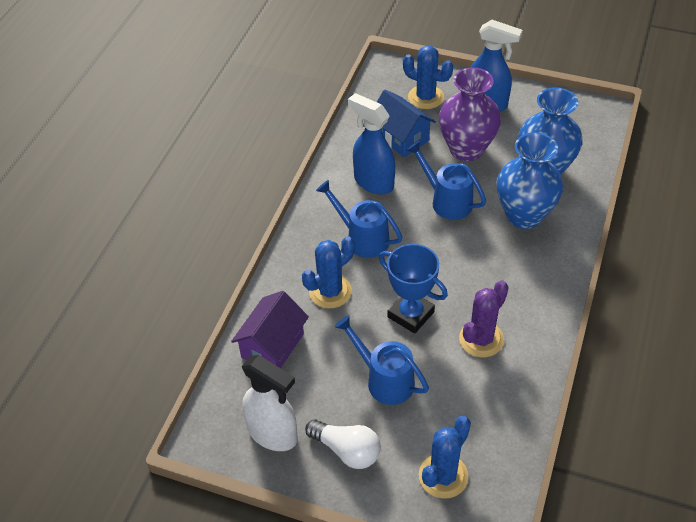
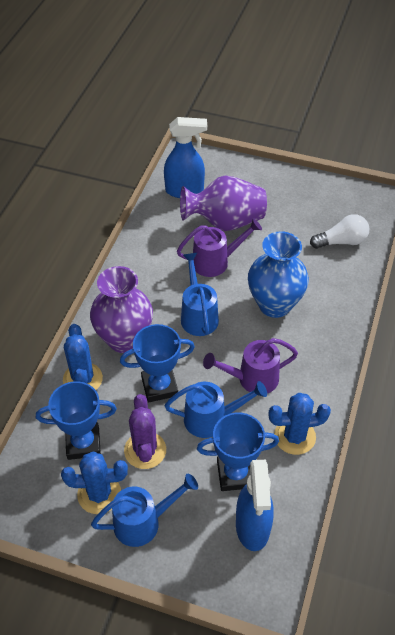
blue house: [377,90,436,157] = 1 -> none = 0
blue trophy: [379,244,448,334] = 1 -> [36,381,117,460] [120,324,195,402] [197,413,279,491] = 3
blue vase: [496,132,563,229] [518,87,583,175] = 2 -> [248,231,309,318] = 1
purple house: [231,291,309,368] = 1 -> none = 0
purple vase: [439,67,501,161] = 1 -> [90,266,153,353] [180,175,267,231] = 2
purple watering can: none = 0 -> [177,218,262,277] [203,338,298,393] = 2
white spray bottle: [242,355,298,451] = 1 -> none = 0

